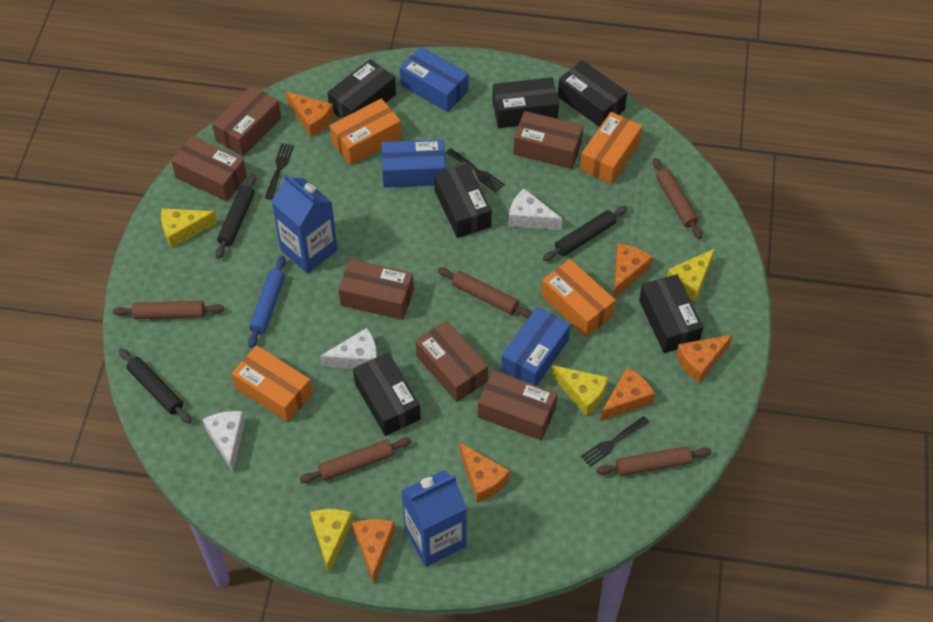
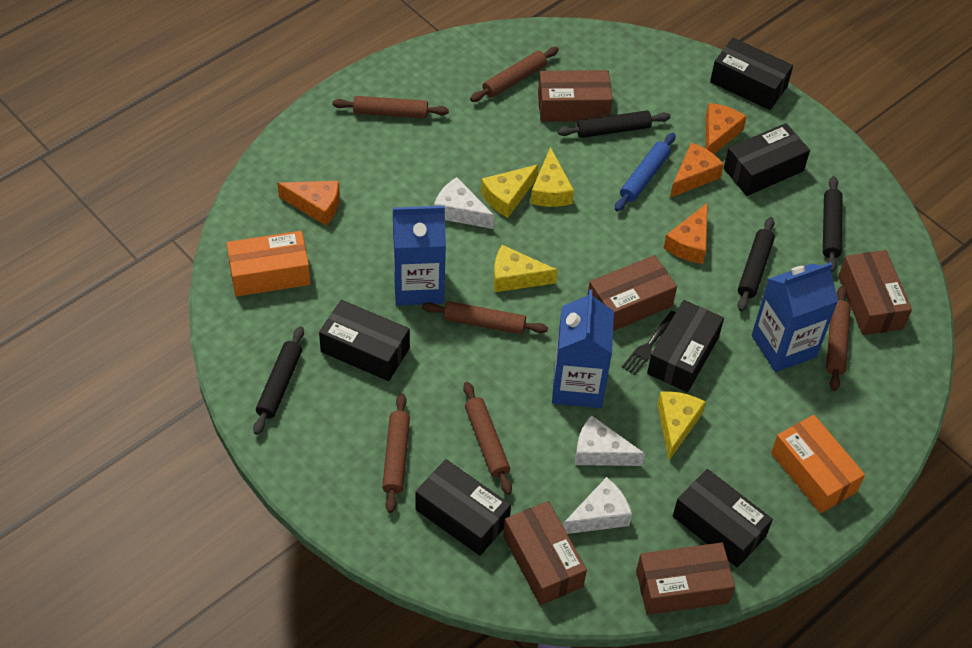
black fork: [265,143,294,199] [446,148,505,193] [581,416,649,467] = 3 -> [622,311,676,375] = 1
black rolling pin: [119,348,191,423] [215,174,256,259] [543,206,628,261] = 3 -> [253,326,304,435] [557,111,671,138] [738,217,775,312] [823,176,843,272] = 4
blue box: [381,139,445,187] [400,47,469,112] [501,307,570,386] = 3 -> none = 0
blue carton: [272,174,338,273] [401,470,467,567] = 2 -> [393,206,446,306] [552,290,614,408] [752,262,838,372] = 3
brown box: [171,136,247,201] [212,85,281,156] [338,259,414,320] [416,321,488,402] [478,370,557,440] [513,111,583,169] = 6 -> [503,501,587,605] [538,70,613,122] [588,255,677,331] [636,543,735,615] [838,250,912,335] = 5
brown rolling pin: [113,301,224,319] [300,438,411,483] [438,267,532,318] [596,446,711,476] [653,158,702,239] = 5 -> [333,96,449,118] [382,394,410,513] [422,301,548,334] [463,382,512,495] [470,47,559,102] [826,286,851,391] = 6
orange box: [231,345,312,422] [330,98,402,165] [541,259,616,337] [580,112,642,184] = 4 -> [227,231,310,297] [771,415,865,513] = 2
orange cheese: [286,92,334,137] [352,519,395,583] [459,442,510,503] [600,367,655,421] [613,244,653,298] [676,335,733,383] = 6 -> [277,181,340,226] [664,202,708,264] [670,142,724,198] [706,103,747,154] = 4

